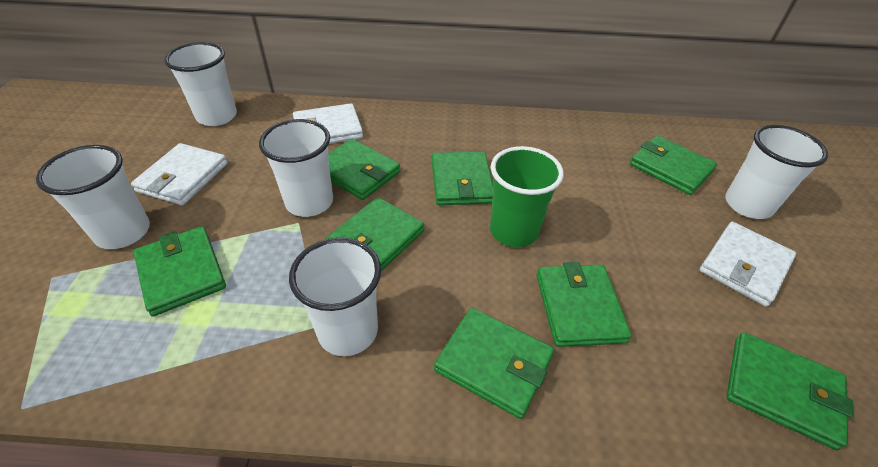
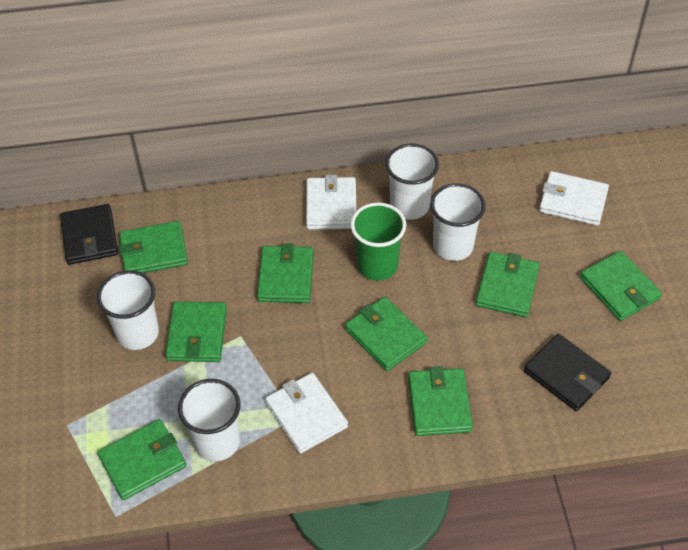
black wallet: none = 0 -> [60,204,118,265] [524,334,611,411] = 2
white cup: [36,145,150,249] [164,42,237,126] [259,119,333,217] [289,238,381,356] [725,125,828,219] = 5 -> [97,270,159,350] [178,379,241,461] [385,143,439,220] [430,183,486,261] = 4

